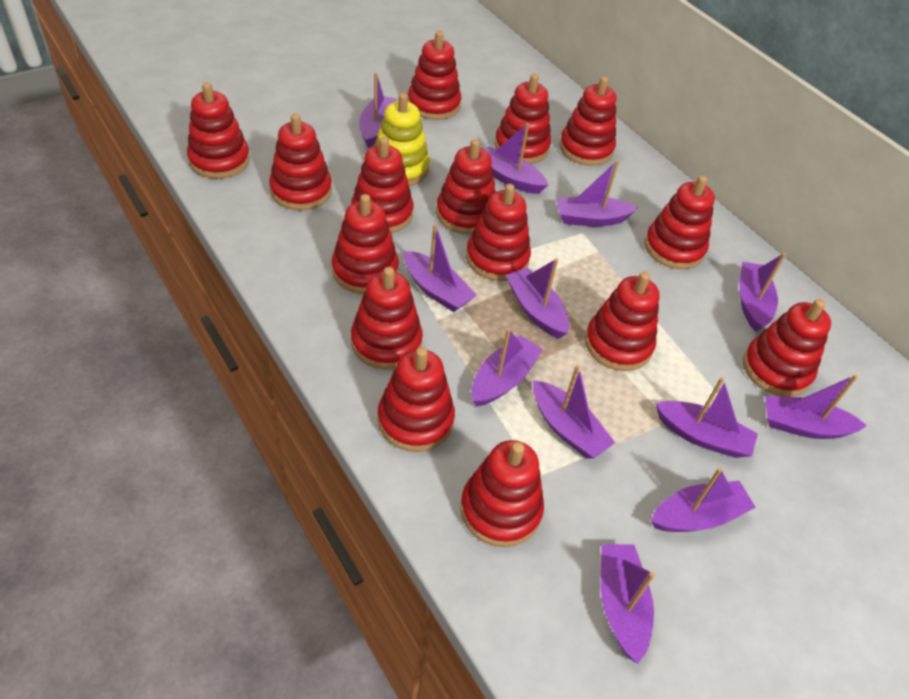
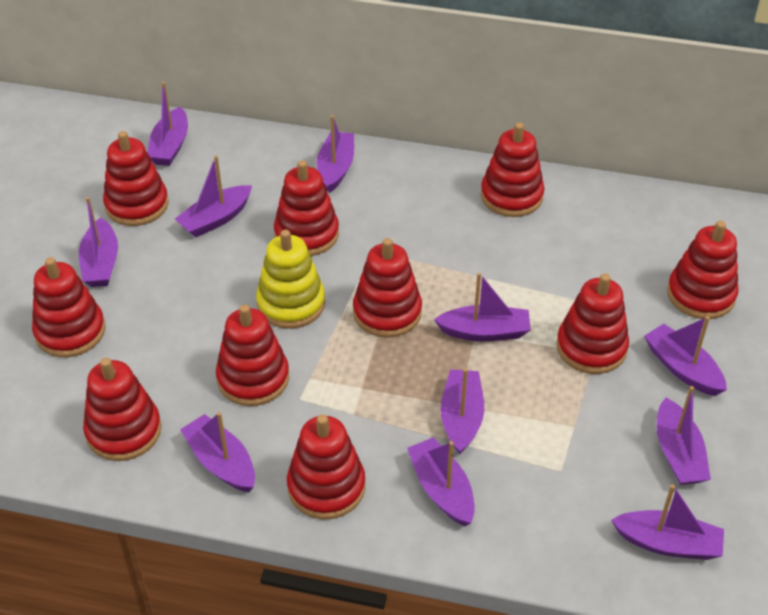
purple boat: [359,72,397,148] [404,224,477,312] [471,328,543,406] [484,123,548,194] [506,258,569,339] [533,365,615,459] [556,161,638,227] [601,544,655,664] [651,468,756,532] [655,377,758,458] [740,253,786,332] [765,374,867,439] = 12 -> [79,197,118,287] [147,82,188,166] [175,155,252,238] [180,412,255,492] [317,115,354,193] [407,437,475,526] [434,273,531,341] [440,368,484,455] [611,484,724,560] [644,316,727,396] [657,386,711,485] = 11
red stacking toy: [187,82,250,179] [269,113,332,210] [332,194,399,294] [351,137,414,233] [351,267,423,370] [378,347,455,452] [408,31,461,120] [436,139,496,235] [460,440,544,547] [466,184,531,281] [495,74,551,164] [559,76,616,166] [585,272,660,371] [645,175,715,269] [743,299,831,397] = 15 -> [32,257,105,357] [83,358,161,461] [103,131,169,226] [216,304,289,406] [274,160,339,256] [287,414,365,519] [353,238,422,338] [481,122,545,217] [556,273,629,374] [667,221,739,319] = 10

